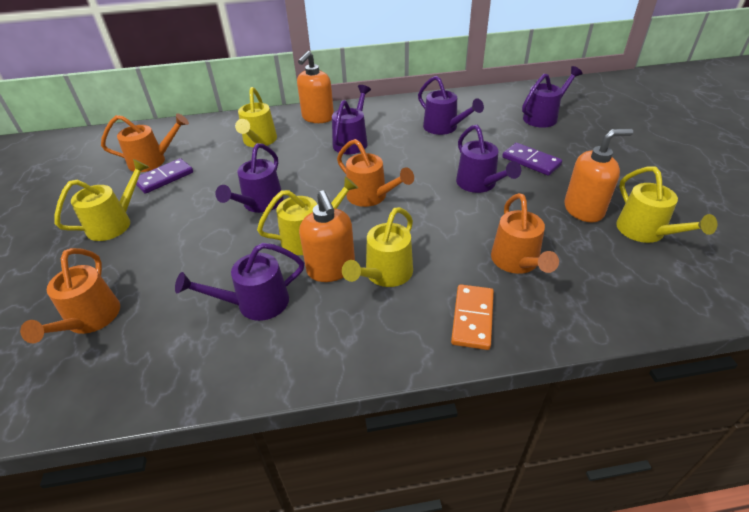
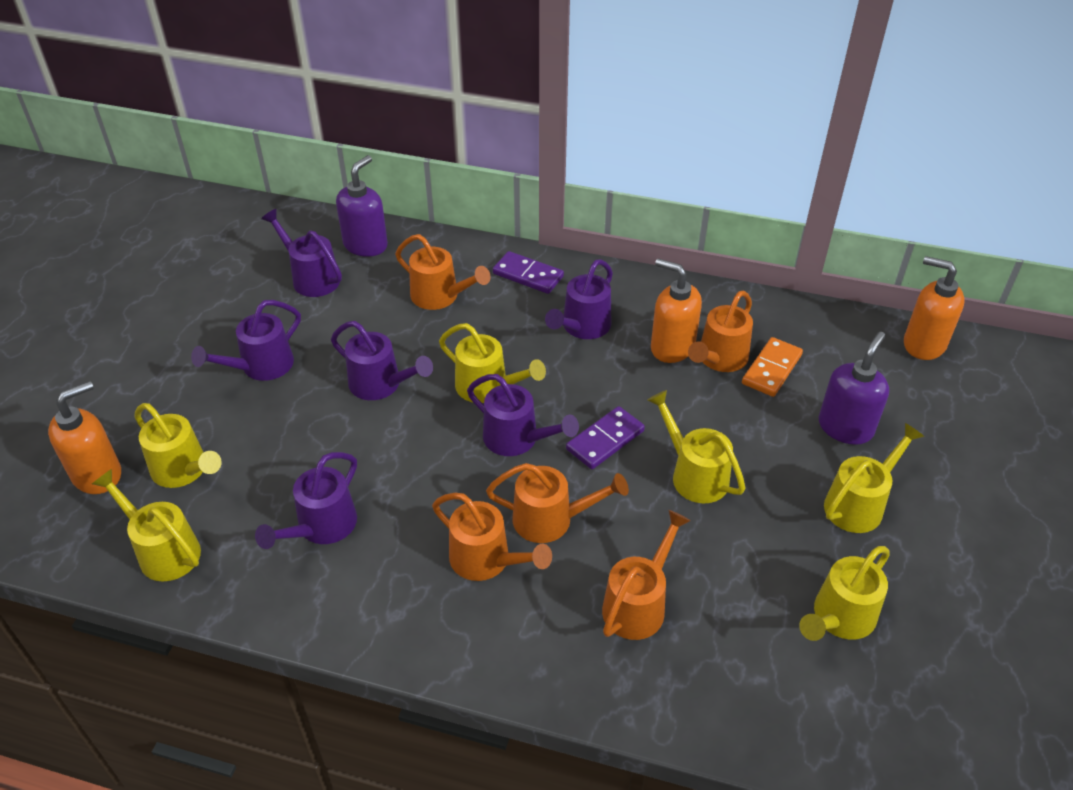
orange watering can: [20,248,120,343] [101,113,189,172] [337,139,414,207] [491,193,559,274] = 4 -> [395,234,491,310] [432,493,552,581] [486,463,629,543] [602,510,691,640] [688,291,753,372] = 5
purple soap dispenser: none = 0 -> [336,155,388,257] [819,332,889,445] = 2
yellow watering can: [55,159,149,241] [235,87,277,147] [257,176,358,255] [342,207,413,287] [616,166,718,243] = 5 -> [92,469,201,582] [135,403,222,488] [439,323,546,403] [647,390,745,503] [799,546,890,641] [824,423,925,533] = 6

